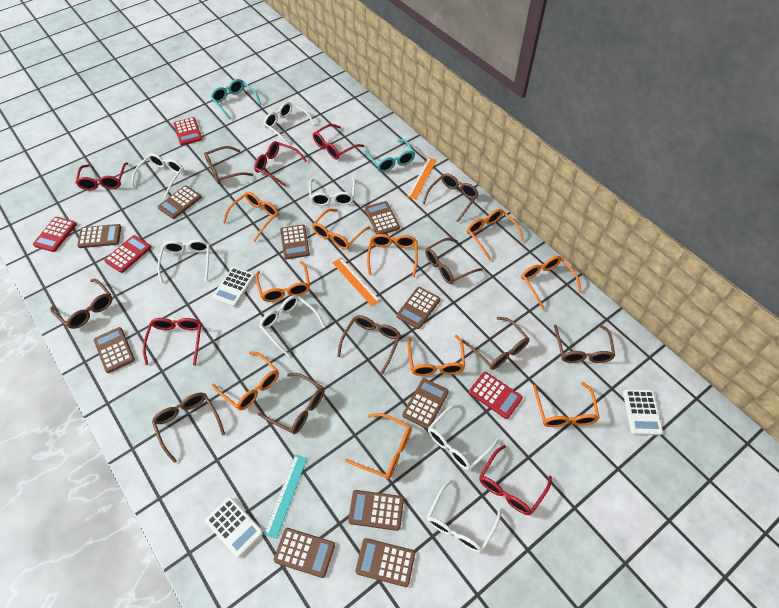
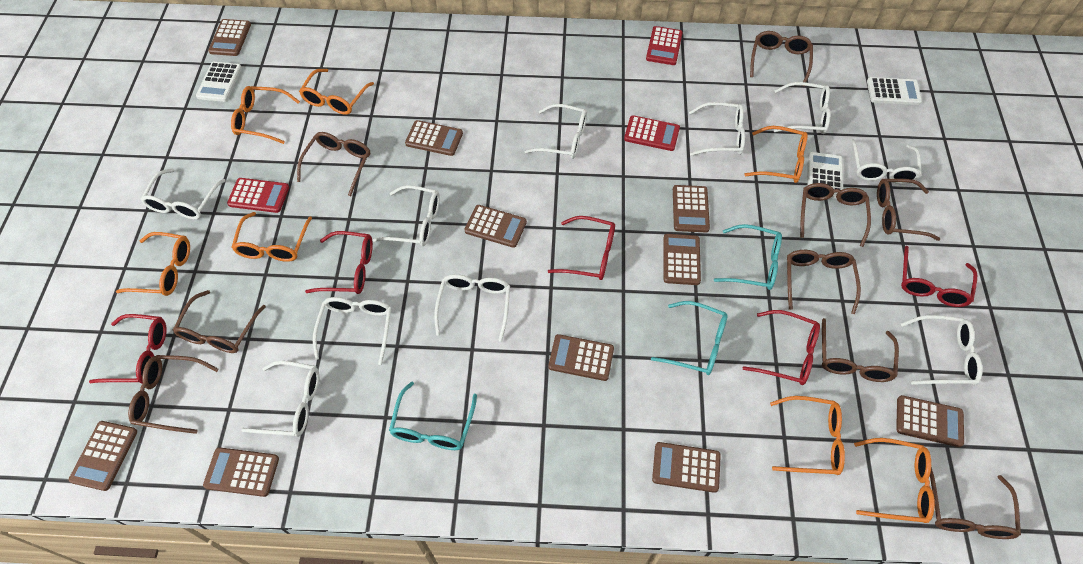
orange glasses: [212,352,279,410] [223,192,279,242] [255,261,310,302] [312,209,371,250] [345,413,412,479] [367,234,418,277] [407,335,465,376] [467,209,524,260] [521,256,581,310] [533,382,600,427] = 10 -> [116,232,190,296] [231,86,300,144] [231,212,312,262] [299,69,374,115] [744,126,808,183] [770,396,845,475] [854,438,935,523] = 7
orange ruler: [332,258,380,306] [407,157,437,199] = 2 -> none = 0
red calculator: [33,217,77,252] [104,235,151,273] [174,117,202,145] [469,372,523,419] = 4 -> [227,178,289,213] [624,115,680,151] [646,26,683,65] = 3
turquoise glasses: [210,79,261,120] [364,139,415,172] = 2 -> [389,381,477,450] [651,301,728,375] [714,224,782,290] = 3
turquoise ruler: [264,455,307,539] = 1 -> none = 0
white glasses: [131,153,184,198] [157,240,210,283] [259,295,325,357] [263,102,315,145] [309,178,355,206] [427,479,501,553] [428,404,499,470] = 7 -> [140,169,226,219] [241,361,319,437] [313,297,391,365] [372,185,440,246] [434,274,510,342] [524,104,587,159] [689,102,745,156] [773,82,830,134] [851,139,922,184] [901,315,983,385] = 10

